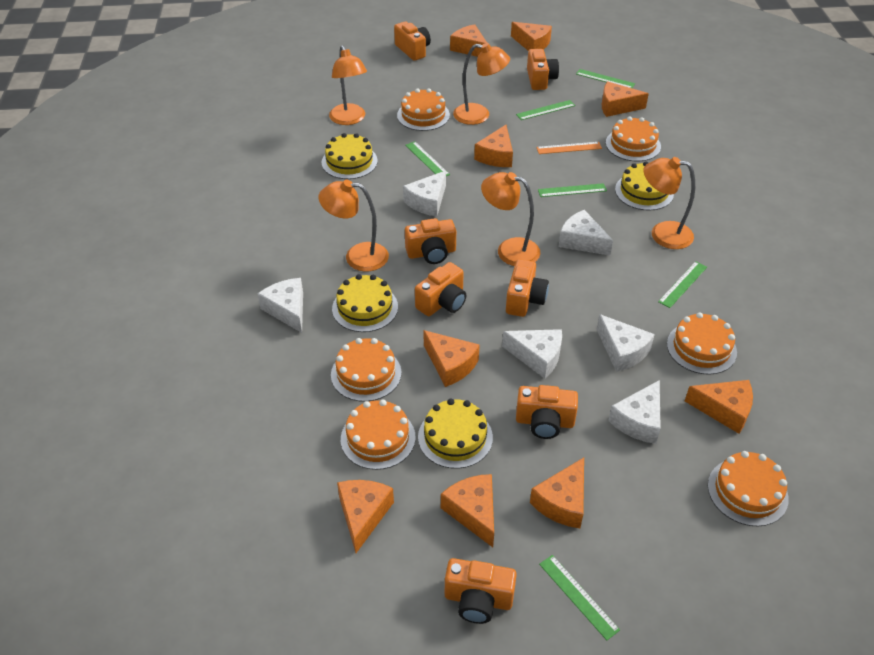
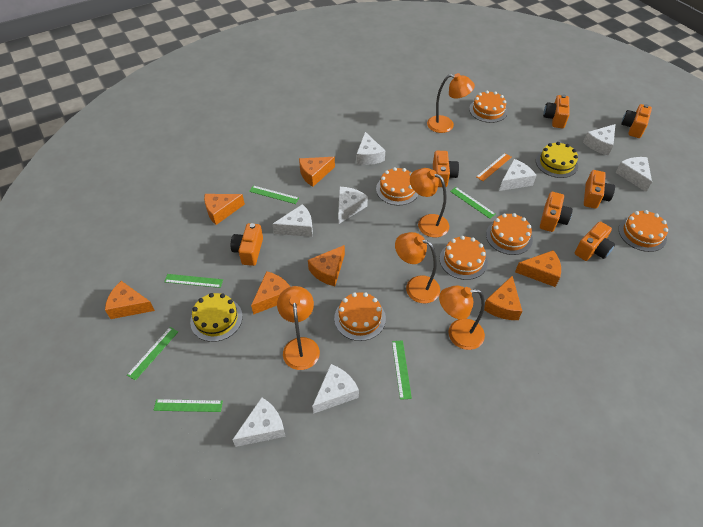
orange cheese: [337,480,394,553] [423,330,480,387] [441,474,494,547] [450,24,487,57] [474,125,513,167] [511,22,552,51] [530,458,584,528] [602,81,649,117] [685,380,753,434] = 9 -> [105,281,155,319] [204,194,245,225] [251,271,290,315] [299,157,335,187] [308,245,345,286] [484,276,522,320] [515,250,561,287] = 7
white cheese: [258,278,303,333] [403,171,446,217] [502,329,562,379] [558,210,613,256] [596,314,655,372] [608,380,661,444] = 6 -> [232,397,286,447] [272,204,313,237] [312,364,359,414] [338,187,368,224] [356,132,385,165] [499,159,537,191] [583,124,616,156] [615,157,652,192] = 8
yellow cake: [322,133,378,179] [332,274,398,332] [418,398,493,469] [615,162,674,210] = 4 -> [190,293,243,342] [536,142,578,178] = 2

